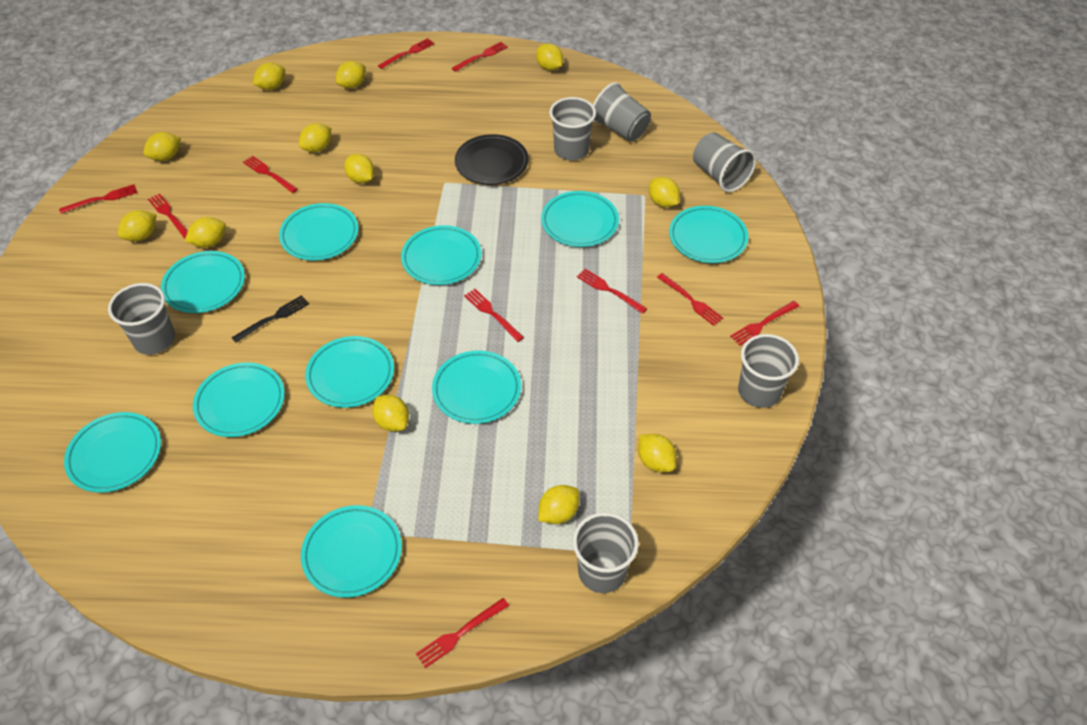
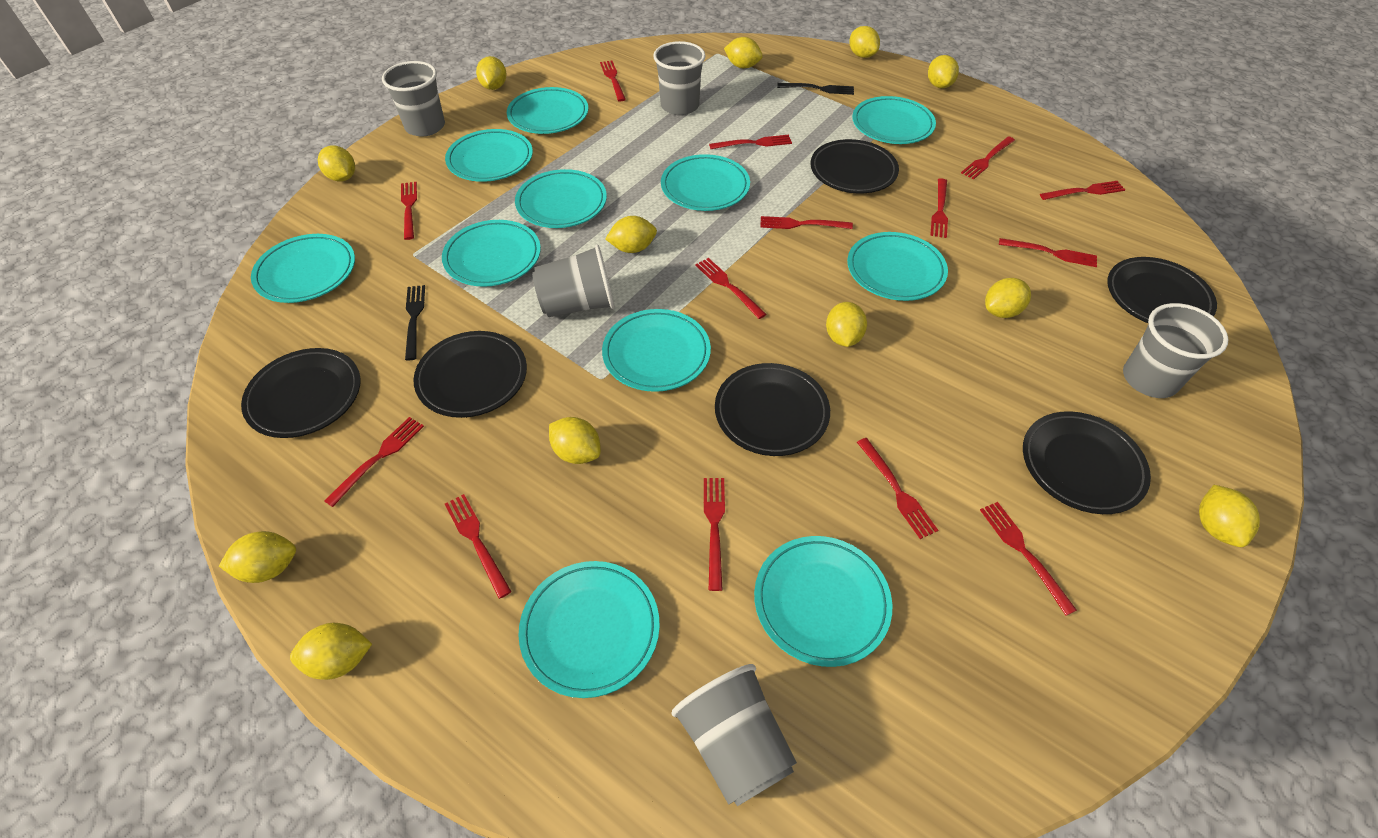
black fork: [232,295,309,343] = 1 -> [405,285,425,361] [777,83,854,95] = 2
black plate: [455,134,528,185] = 1 -> [241,348,361,438] [414,331,527,418] [715,363,830,456] [810,139,899,194] [1023,411,1151,514] [1107,257,1217,323] = 6
grey cup: [108,283,175,355] [550,97,596,160] [573,512,639,593] [593,82,651,142] [693,132,756,192] [738,334,799,408] = 6 -> [382,61,445,137] [532,245,615,317] [653,41,706,115] [672,664,797,806] [1123,303,1228,398] = 5
red fork: [59,184,137,214] [148,194,188,239] [243,156,298,193] [378,38,435,69] [416,598,509,668] [451,42,508,72] [464,289,524,342] [577,269,647,314] [657,273,723,326] [730,301,799,345] = 10 -> [324,417,424,507] [401,182,417,240] [445,494,512,599] [600,60,626,102] [695,258,767,319] [704,478,725,591] [709,135,792,149] [760,216,853,229] [857,438,938,539] [930,178,948,238] [961,136,1015,179] [980,502,1077,616] [999,238,1097,267] [1040,181,1125,200] = 14
turquoise plate: [64,412,161,493] [161,251,245,313] [193,362,285,437] [279,203,359,260] [301,505,402,598] [305,336,394,408] [401,225,481,285] [432,351,521,424] [541,191,619,247] [669,206,748,263] = 10 -> [251,234,355,303] [442,220,541,287] [445,129,533,182] [507,87,588,134] [515,169,607,228] [518,561,660,698] [602,309,711,392] [661,154,750,211] [754,536,892,667] [847,232,948,301] [852,96,936,144] = 11

